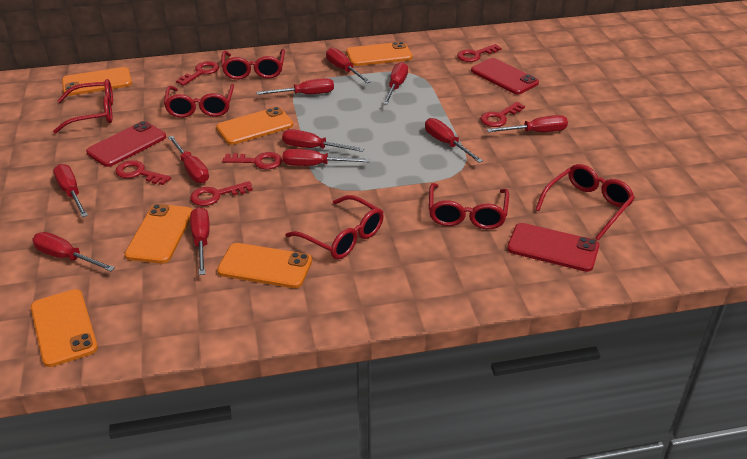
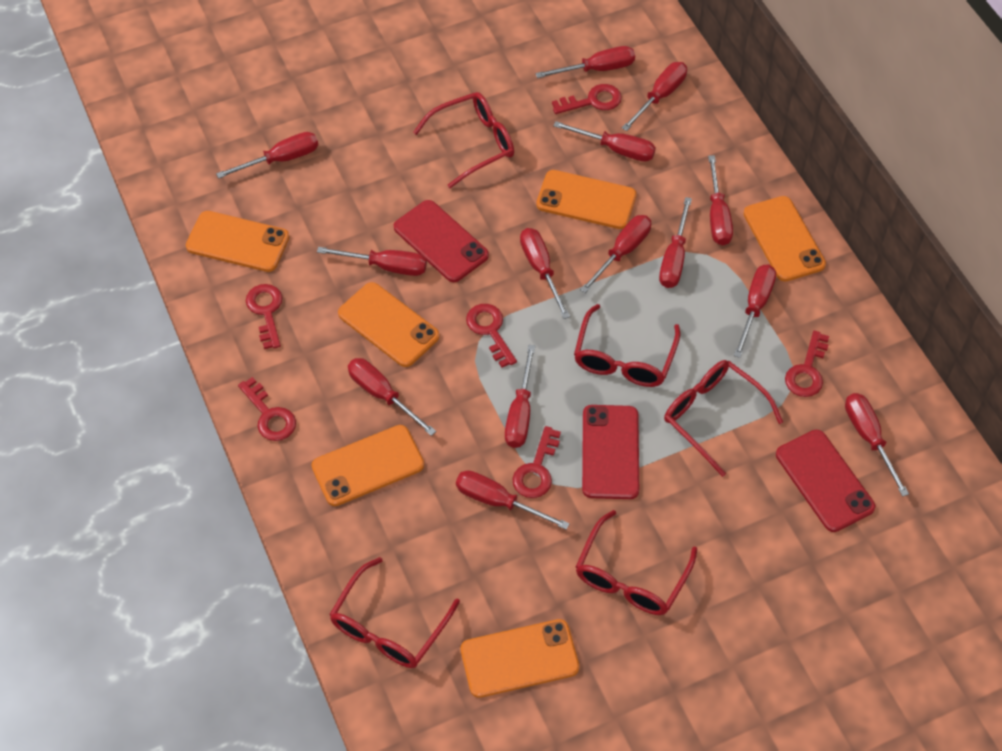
red glasses: [53,79,113,134] [164,84,234,118] [221,49,285,80] [286,195,384,259] [429,183,509,229] [535,164,635,240] = 6 -> [329,557,460,668] [413,92,514,188] [574,304,680,387] [576,510,697,615] [664,360,783,477] = 5
red screwdriver: [32,232,115,272] [53,164,88,217] [168,136,209,183] [190,207,209,275] [257,78,334,95] [282,129,364,152] [283,149,370,166] [326,47,371,83] [383,62,408,105] [425,118,483,163] [487,115,568,132] = 11 -> [216,132,318,179] [317,247,427,276] [348,358,436,436] [456,470,570,530] [505,345,535,448] [520,228,570,319] [535,46,635,78] [553,121,656,161] [580,215,651,293] [622,62,687,131] [659,197,692,288] [708,155,733,245] [734,265,776,358] [845,393,909,497] = 14

